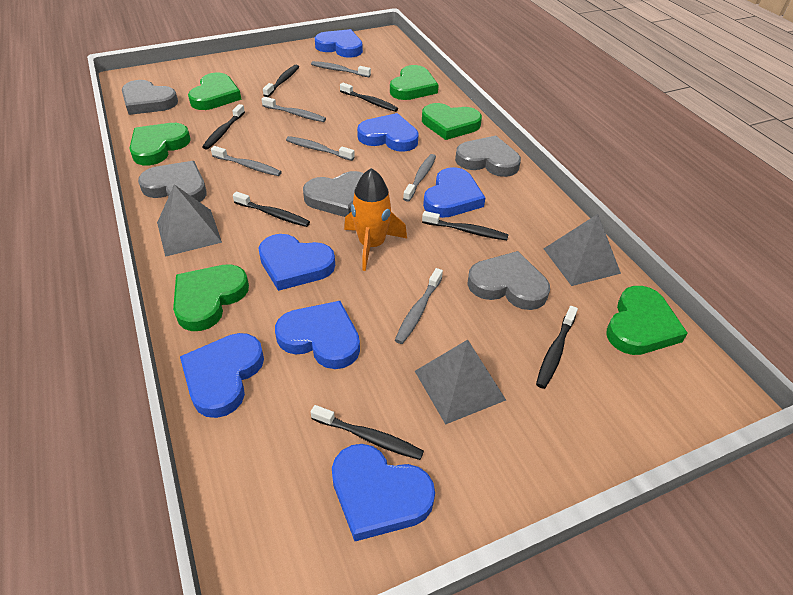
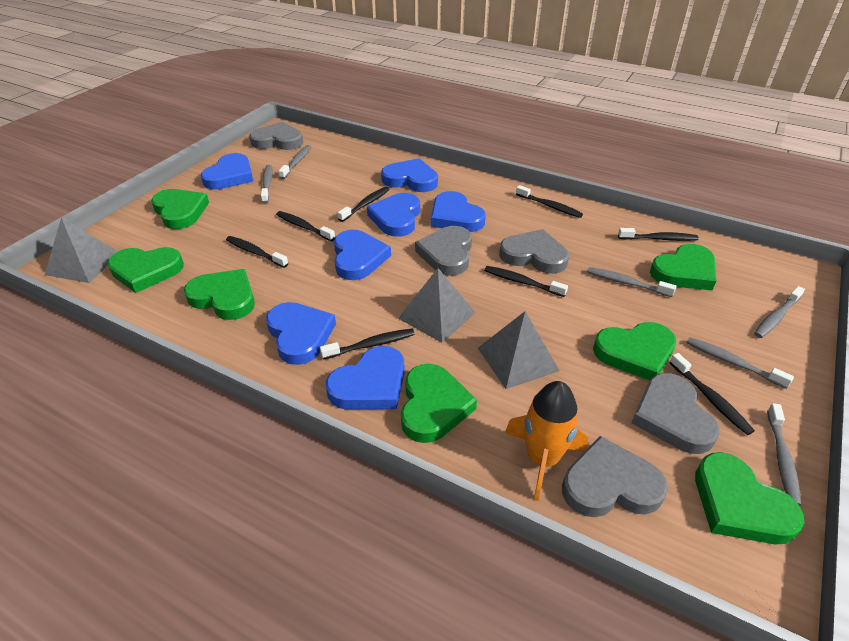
black toothbrush: [202,104,245,150] [233,192,310,227] [263,65,299,97] [311,405,424,460] [340,83,398,112] [422,211,509,240] [536,306,578,389] = 7 -> [226,236,288,268] [276,211,335,241] [320,329,415,360] [338,186,390,222] [484,266,568,297] [516,185,583,218] [618,228,699,241] [670,353,755,435] = 8
green heart: [129,123,191,165] [173,264,249,331] [188,72,241,110] [390,65,439,100] [422,103,482,140] [606,286,688,355] = 6 -> [107,247,184,293] [151,189,209,229] [184,269,255,320] [401,364,477,443] [593,322,676,380] [650,244,716,290] [695,452,805,545] = 7

